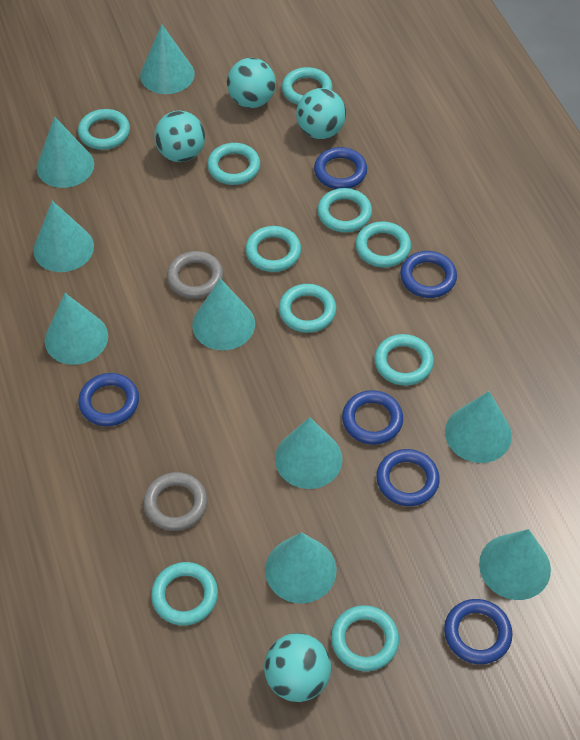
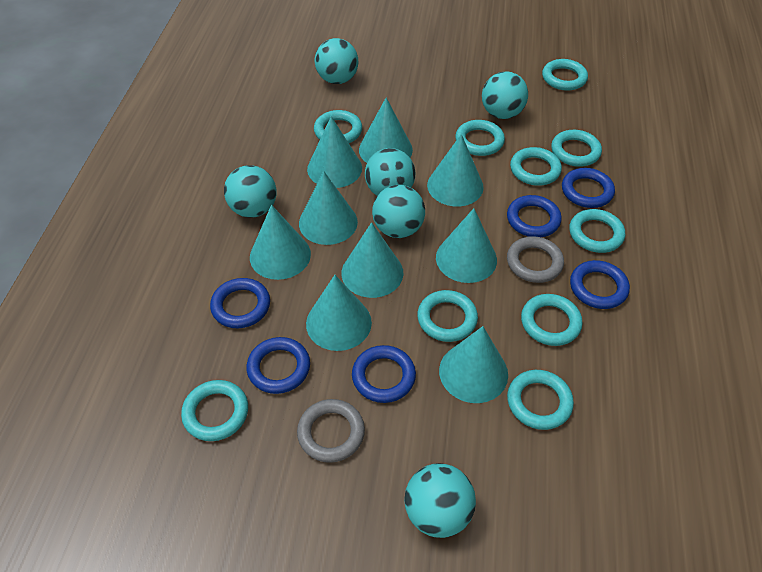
turquoise ball: [154,111,205,162] [227,58,276,108] [264,633,331,702] [296,88,346,139] = 4 -> [224,165,277,218] [315,38,358,84] [365,148,415,196] [372,185,425,238] [404,463,476,538] [482,71,528,119] = 6

